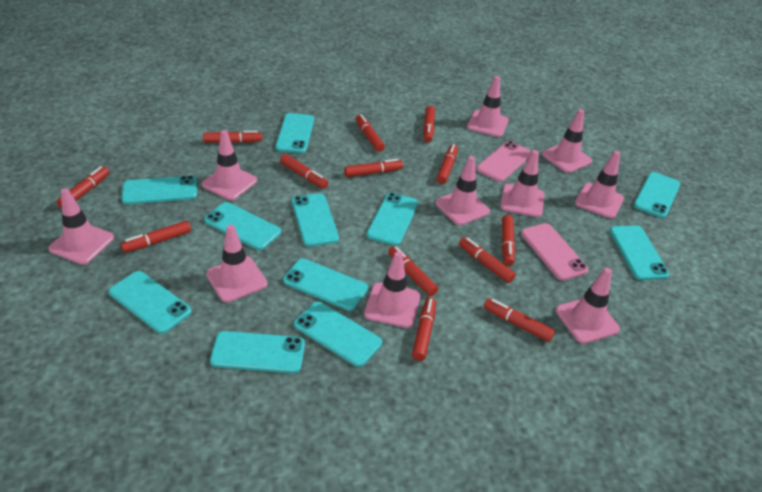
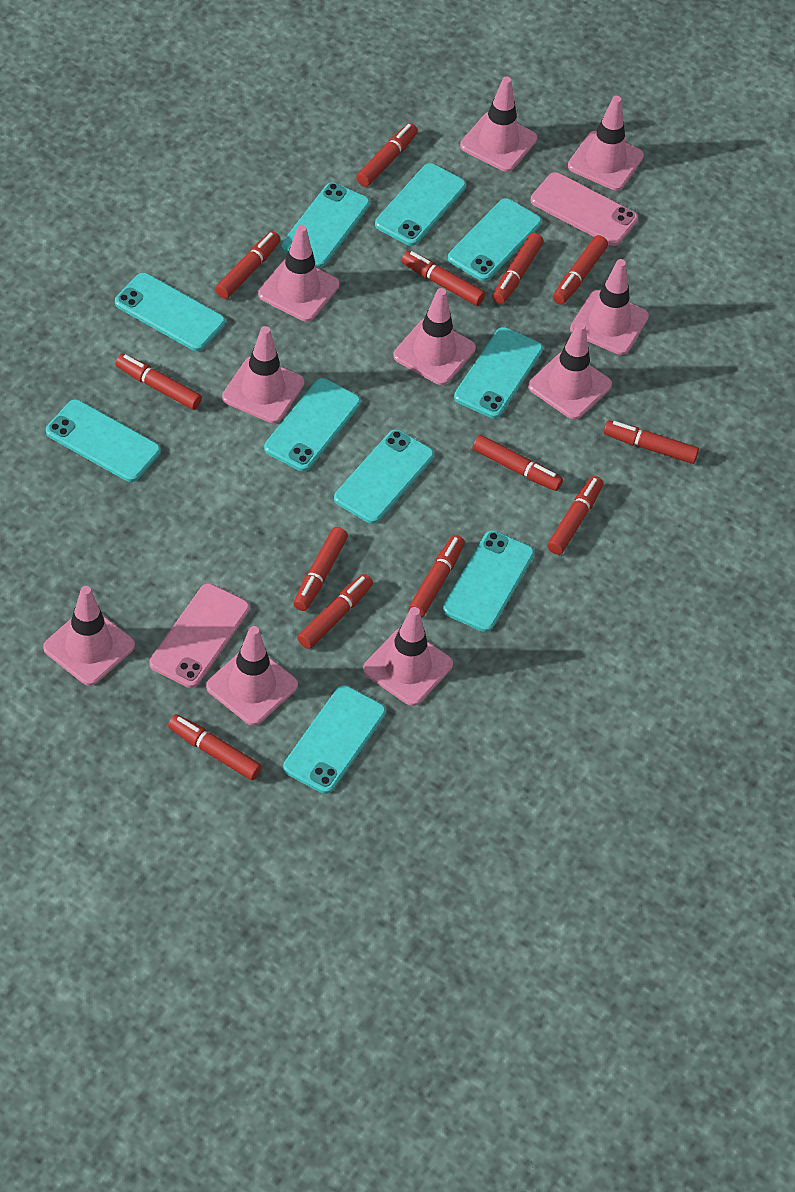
turquoise phone: [109,271,192,334] [122,176,197,204] [204,202,281,250] [210,331,305,373] [275,113,314,153] [283,258,368,311] [292,193,339,247] [294,302,382,367] [367,193,418,246] [610,225,669,280] [634,172,680,218] = 11 -> [46,399,160,482] [115,273,225,351] [264,378,361,471] [281,183,370,267] [283,685,386,794] [334,430,434,524] [375,163,466,246] [443,531,534,632] [448,198,542,281] [454,327,543,418] = 10

